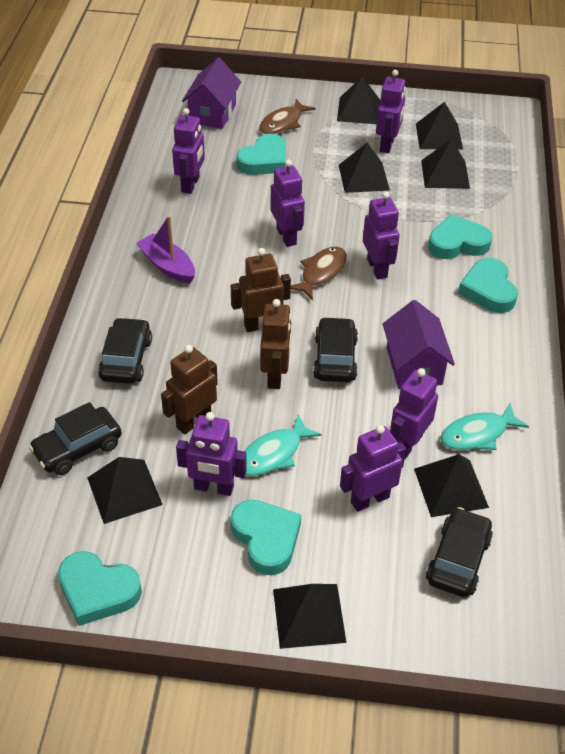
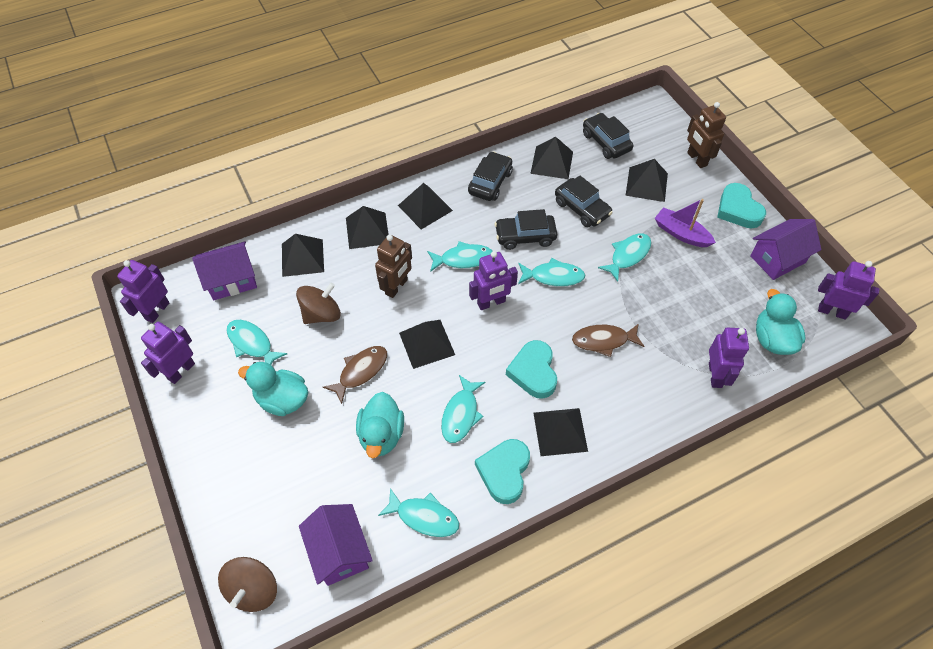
brown robot: [161,345,218,434] [231,248,291,332] [260,299,291,389] = 3 -> [375,235,412,298] [687,102,726,168] = 2
brown spinning top: none = 0 -> [218,557,277,612] [296,283,341,324] = 2
purple house: [182,58,241,129] [383,300,455,389] = 2 -> [192,241,257,300] [299,504,373,586] [750,219,821,280] = 3
purple robot: [172,108,205,194] [176,412,247,496] [270,160,305,247] [340,425,406,512] [363,191,400,279] [376,70,406,153] [390,368,438,459] = 7 -> [117,260,170,323] [141,322,195,384] [469,251,518,310] [709,328,749,388] [818,261,880,320] = 5
turquoise duck: none = 0 -> [238,362,308,416] [356,392,404,458] [756,289,806,355] = 3
turquoise fish: [244,415,322,476] [441,403,529,450] = 2 -> [227,320,287,365] [378,488,459,537] [427,241,492,272] [441,375,485,443] [518,258,586,287] [598,234,652,282] = 6
turquoise heart: [58,551,142,626] [231,500,301,575] [236,134,286,175] [428,214,492,259] [458,258,518,313] = 5 -> [475,439,530,504] [506,340,557,399] [717,183,766,228] = 3

